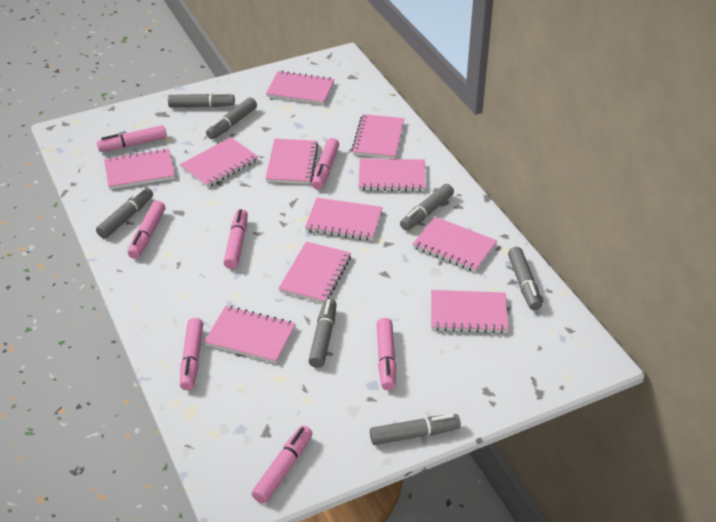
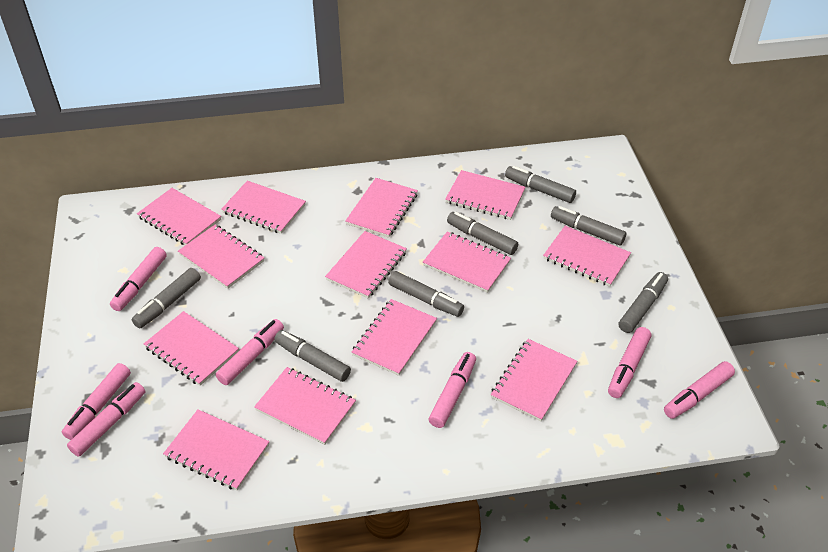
pink notebook: [104,148,175,189] [180,137,258,188] [204,306,296,363] [265,139,319,184] [266,71,335,105] [278,242,351,303] [305,198,383,241] [351,114,404,159] [359,158,425,192] [413,217,497,272] [431,290,508,334] = 11 -> [137,188,221,245] [144,311,239,386] [163,409,270,490] [178,225,264,289] [221,181,306,234] [254,367,356,445] [325,231,407,298] [345,178,418,238] [352,299,437,376] [423,232,511,293] [445,170,526,220] [491,339,577,421] [543,226,631,287] = 13

